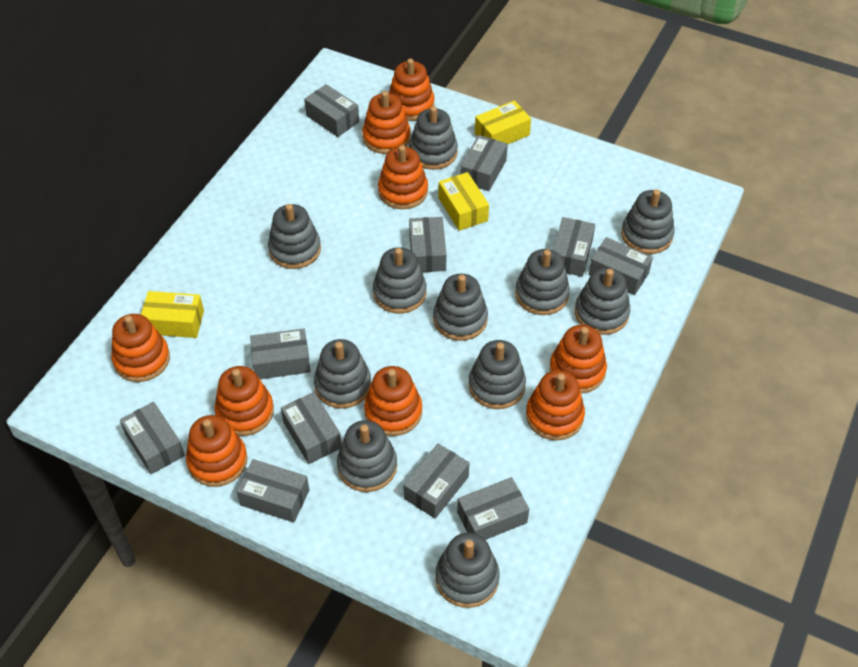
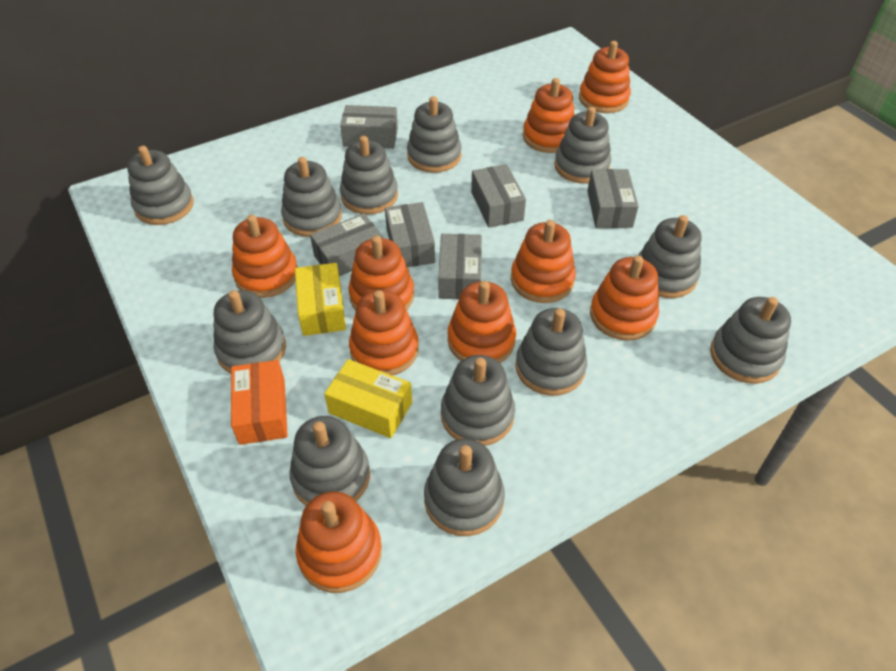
grey box: [120,402,185,474] [236,459,309,523] [250,328,311,379] [281,392,342,464] [304,84,359,137] [403,443,469,519] [409,217,446,272] [457,477,529,540] [460,135,508,191] [553,217,595,277] [589,237,653,295] = 11 -> [310,213,383,276] [340,105,398,149] [385,202,435,267] [438,234,482,300] [471,164,526,228] [587,169,639,228] = 6
grey stacking toy: [268,204,321,269] [314,339,371,409] [337,420,397,492] [373,247,427,314] [409,106,458,170] [433,274,488,341] [435,533,500,608] [469,340,526,409] [515,249,570,315] [575,268,630,335] [621,189,675,254] = 11 -> [127,146,194,225] [213,290,286,373] [281,157,342,237] [289,416,370,506] [340,136,398,215] [407,96,462,173] [424,439,505,536] [441,355,515,446] [515,308,587,396] [554,107,611,184] [638,215,701,298] [710,297,791,384] = 12
orange box: none = 0 -> [231,360,288,445] = 1
yellow box: [141,291,204,338] [439,172,489,231] [475,100,531,144] = 3 -> [295,263,346,336] [324,359,412,438] = 2

